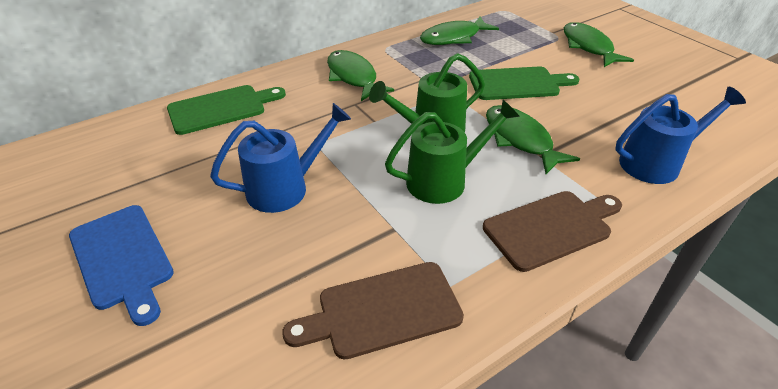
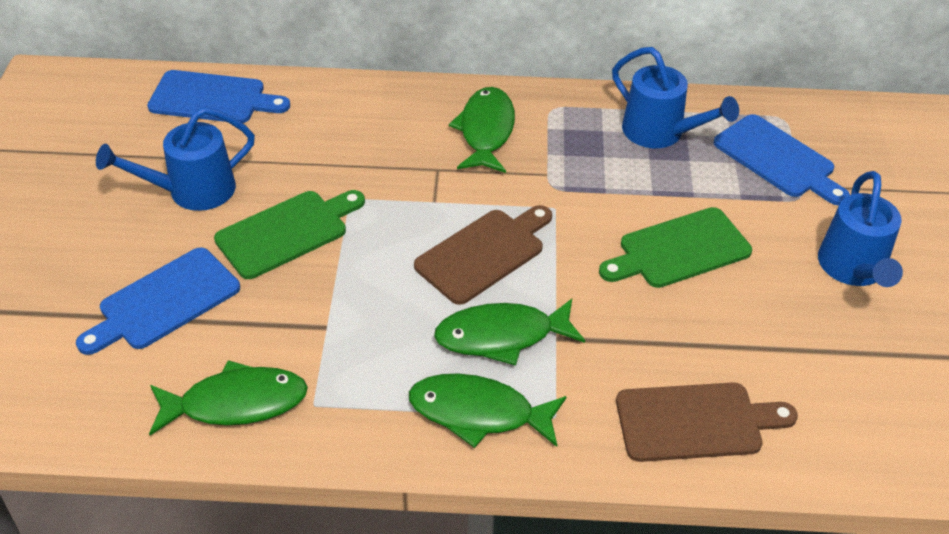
blue cutting board: [69,205,174,326] = 1 -> [76,247,240,355] [147,70,290,123] [713,114,850,206] = 3
blue watering can: [210,103,351,213] [615,87,746,184] = 2 -> [96,107,255,211] [612,47,739,148] [818,171,903,287] = 3
green watering can: [369,53,485,132] [385,100,520,204] = 2 -> none = 0

